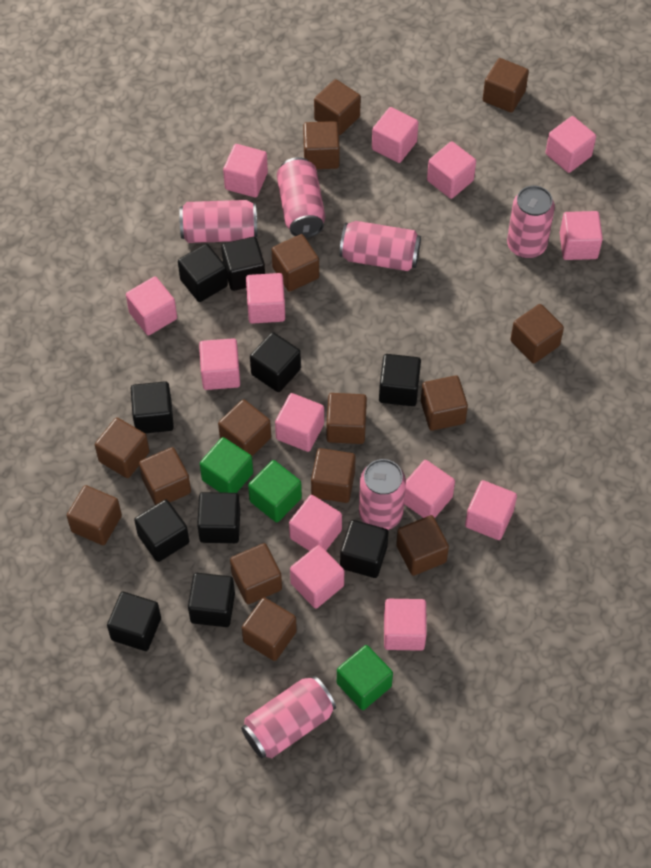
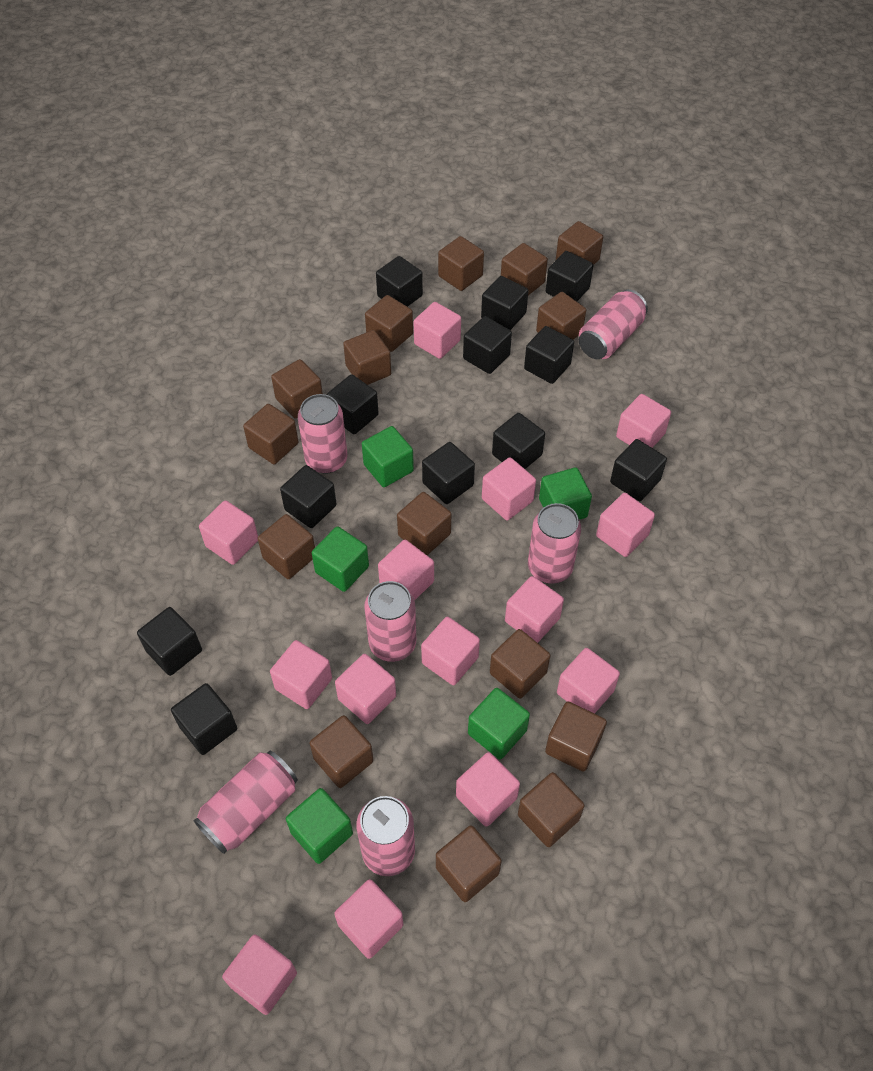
black cube: [107,592,161,651] [131,381,174,433] [134,499,189,562] [178,244,228,302] [188,573,235,627] [197,492,240,543] [221,237,265,291] [250,332,301,392] [340,520,388,578] [379,354,421,406] = 10 -> [137,607,202,676] [171,683,237,755] [280,465,337,528] [327,374,379,434] [376,256,423,307] [422,442,475,504] [463,316,512,374] [481,276,528,330] [492,413,545,469] [524,326,574,384] [546,251,593,301] [610,439,667,501] = 12
green cube: [200,437,253,493] [248,460,302,522] [337,645,393,710] = 3 -> [286,788,353,864] [312,526,369,592] [362,426,414,487] [468,688,530,759] [539,467,592,520] = 5

